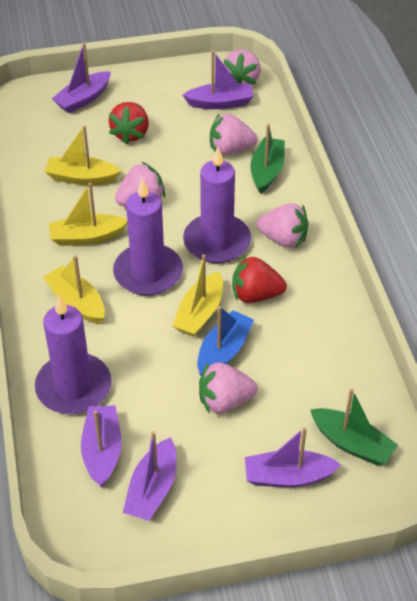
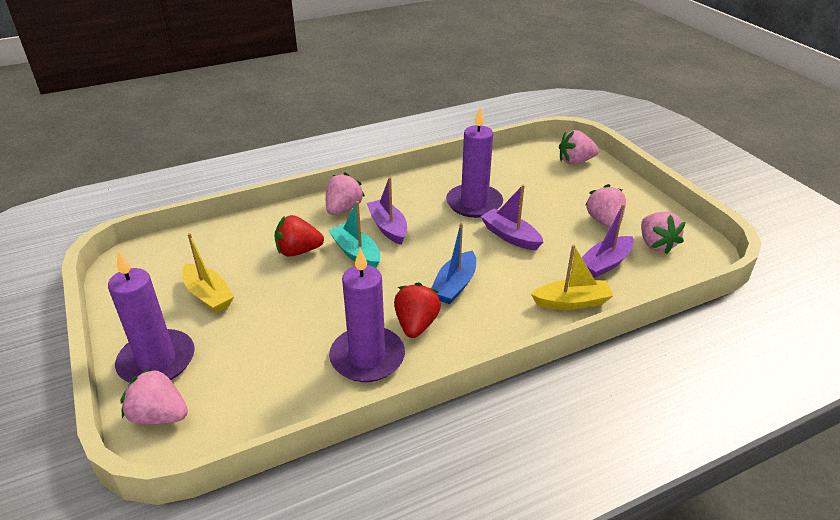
green boat: [250,124,285,194] [310,388,398,465] = 2 -> none = 0
purple boat: [52,43,111,113] [81,405,122,487] [123,431,176,521] [183,51,254,109] [245,427,341,488] = 5 -> [367,177,407,245] [481,184,543,250] [582,204,634,278] = 3
turquoise boat: none = 0 -> [328,201,381,268] = 1
yellow boat: [43,255,105,324] [45,126,121,185] [49,183,127,246] [172,254,223,337] = 4 -> [182,233,234,313] [531,245,614,310] = 2

